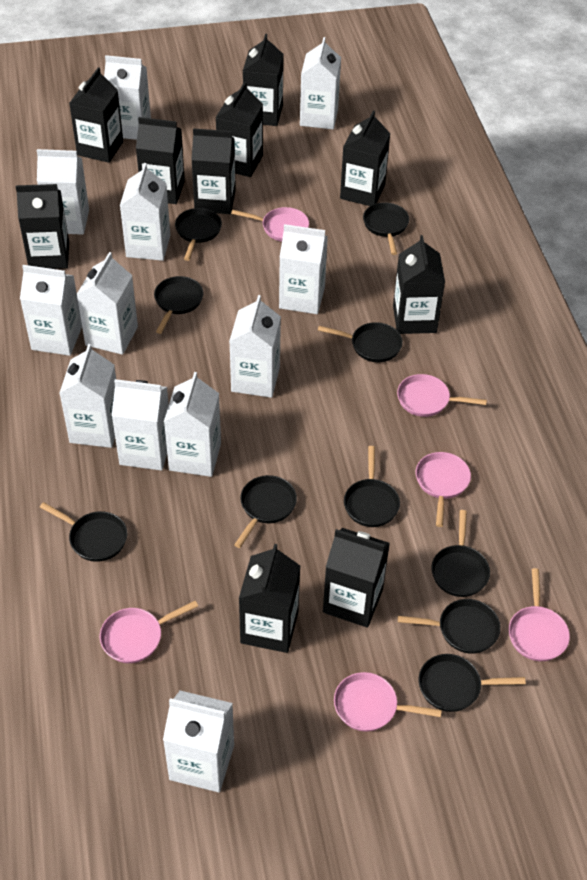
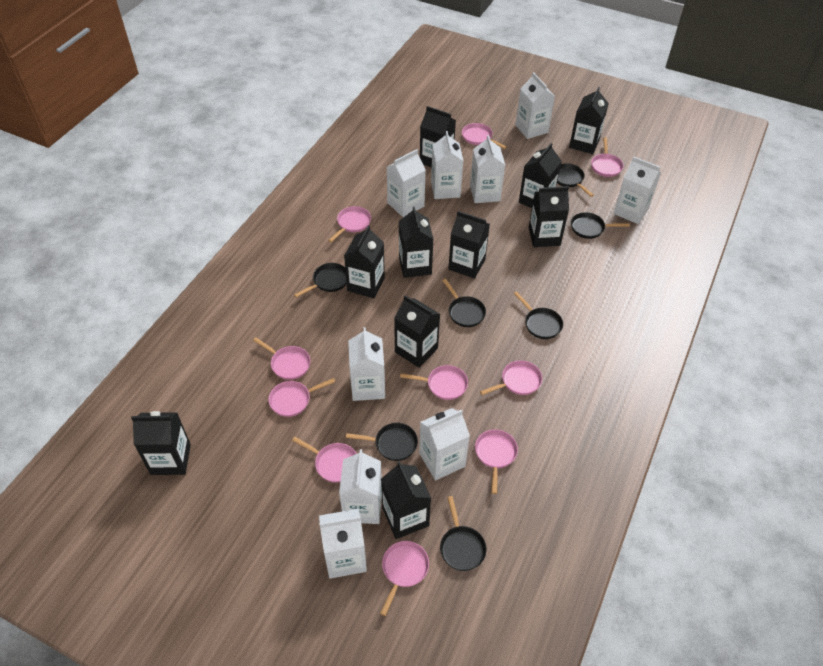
black pan: [40,502,127,562] [154,276,203,334] [175,208,222,261] [234,475,297,548] [318,322,403,362] [344,446,400,527] [363,203,409,255] [398,599,501,654] [419,654,526,712] [431,510,490,597] = 10 -> [294,263,347,298] [346,423,418,461] [440,496,486,571] [442,279,486,327] [514,292,563,339] [557,163,594,197] [571,212,630,239] = 7
pink pan: [100,601,198,663] [231,207,309,242] [334,672,442,732] [397,374,487,417] [416,452,471,527] [509,568,570,661] = 6 -> [253,337,311,380] [268,378,335,417] [292,437,357,483] [328,206,371,242] [380,541,429,616] [400,365,468,400] [462,123,507,149] [475,429,518,494] [480,360,542,395] [591,137,623,177] = 10
white carton: [20,265,82,356] [37,149,89,235] [60,344,116,448] [76,252,138,355] [104,55,151,140] [112,379,169,471] [120,163,170,261] [163,691,234,792] [164,372,221,477] [229,295,281,398] [279,224,328,314] [300,37,341,129] = 12 -> [319,509,367,579] [339,449,382,524] [348,327,385,401] [387,149,426,217] [419,408,470,480] [431,131,463,199] [470,135,505,203] [515,72,555,139] [614,157,661,224] = 9

